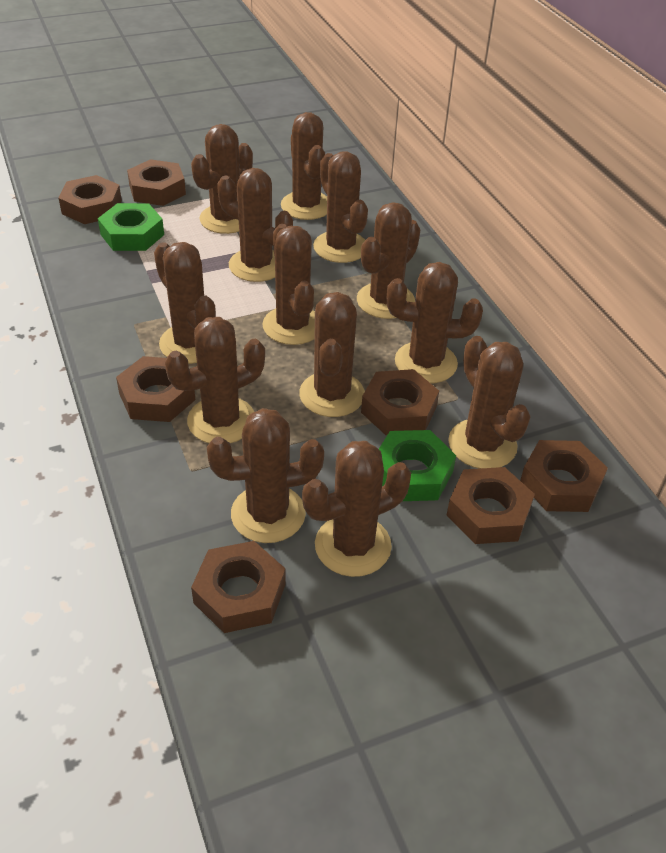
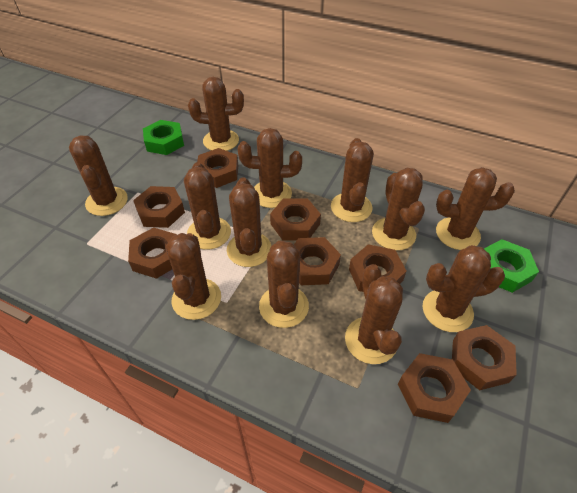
brown cactus: [154,242,216,364] [165,317,265,443] [191,124,253,234] [207,408,324,543] [217,168,293,282] [262,224,315,345] [281,112,327,220] [299,292,365,417] [302,441,411,577] [313,151,368,263] [357,202,421,319] [387,262,483,383] [448,336,530,469] = 13 -> [69,135,128,216] [166,233,221,320] [184,162,231,250] [188,77,244,151] [227,177,271,267] [238,128,302,208] [259,241,309,328] [331,138,374,222] [345,264,403,364] [372,168,425,250] [422,245,505,332] [436,167,515,250] = 12
brown nut: [58,175,122,224] [116,356,195,422] [127,159,186,206] [191,541,286,633] [361,369,439,435] [446,467,535,544] [520,440,608,512] = 7 -> [128,227,177,279] [133,186,185,228] [197,148,238,188] [270,198,321,241] [294,237,341,285] [349,244,407,292] [398,353,471,423] [452,325,517,390] = 8

